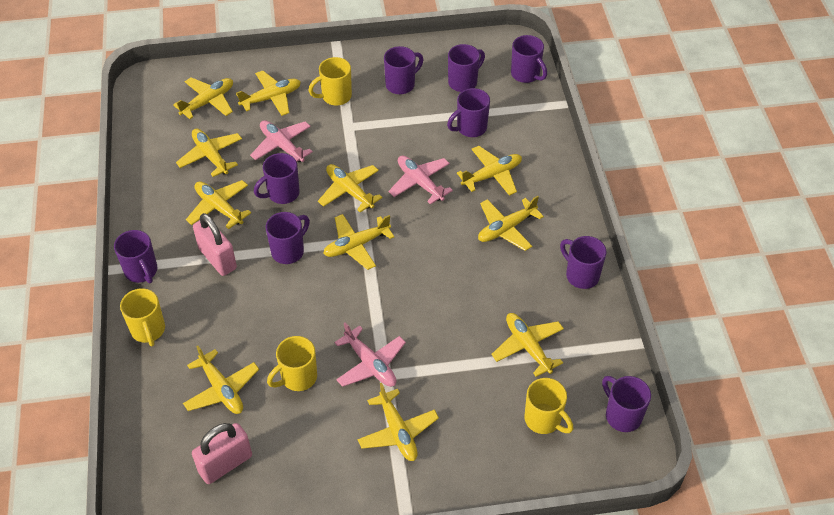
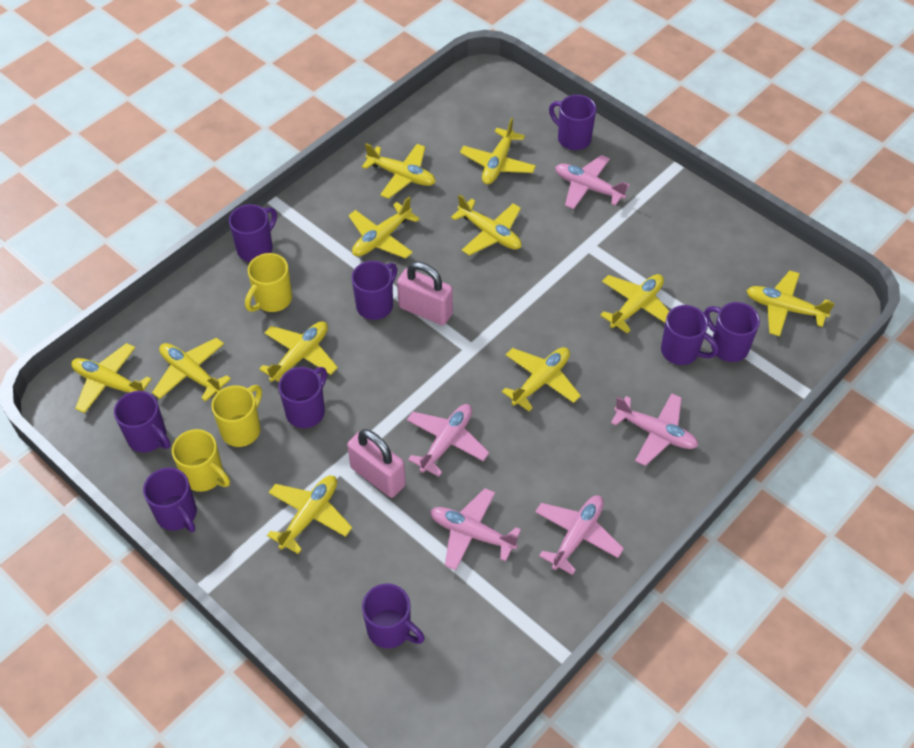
pink plane: [250,120,313,163] [335,322,406,387] [388,156,453,205] = 3 -> [407,404,489,477] [430,488,521,570] [535,495,624,575] [555,155,630,209] [611,393,698,466] = 5
yellow mug: [120,288,165,346] [267,336,317,391] [308,57,352,106] [524,378,573,434] = 4 -> [172,429,230,492] [211,385,262,447] [245,253,292,312] = 3

